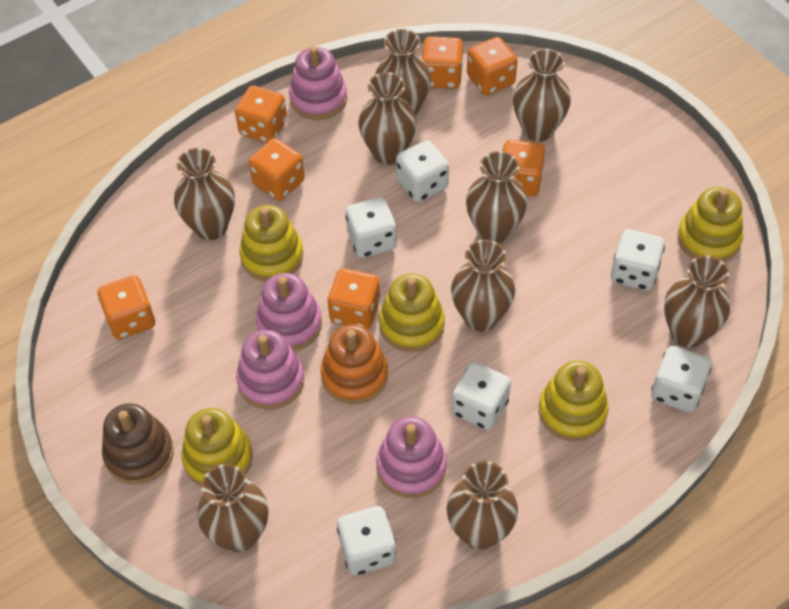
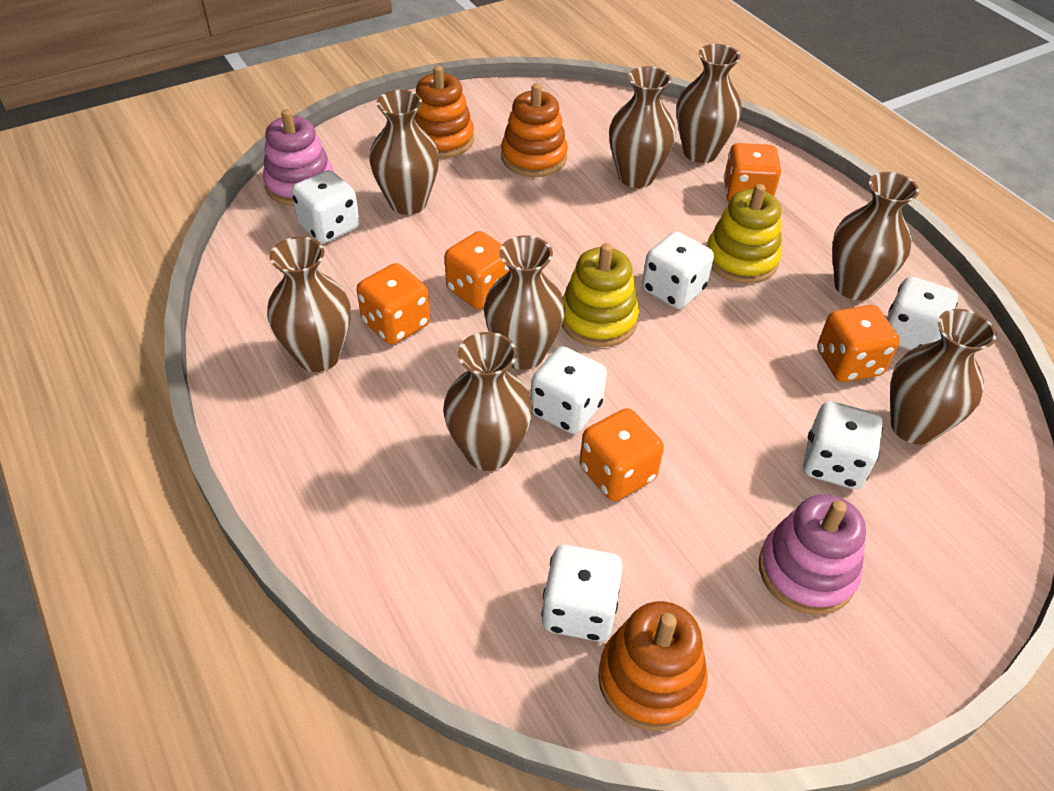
brown stacking toy: [102,403,174,485] = 1 -> none = 0
brown vase: [174,148,235,240] [197,464,268,552] [358,72,417,165] [375,29,431,116] [447,461,518,550] [451,240,515,332] [466,151,527,243] [513,49,571,142] [664,255,730,348] = 9 -> [267,237,351,372] [369,90,439,215] [443,332,533,471] [484,235,565,370] [609,66,676,188] [676,44,742,163] [832,172,919,300] [890,309,997,445] = 8
orange dice: [98,275,155,339] [235,86,287,143] [249,138,305,201] [327,268,381,330] [422,36,463,89] [467,37,518,95] [502,140,546,196] = 7 -> [357,263,430,345] [444,231,509,309] [580,408,664,501] [724,143,781,202] [817,305,900,382] = 5
orange stacking toy: [321,325,388,405] = 1 -> [414,66,474,158] [501,83,568,177] [598,601,708,731] = 3
pink stacking toy: [236,330,304,409] [256,273,322,351] [289,46,347,120] [376,416,447,498] = 4 -> [263,109,333,206] [759,494,866,615] = 2
yellow stacking toy: [181,408,253,486] [239,205,303,282] [379,273,445,352] [539,361,609,442] [678,187,743,262] = 5 -> [562,243,639,347] [707,184,782,284] = 2

